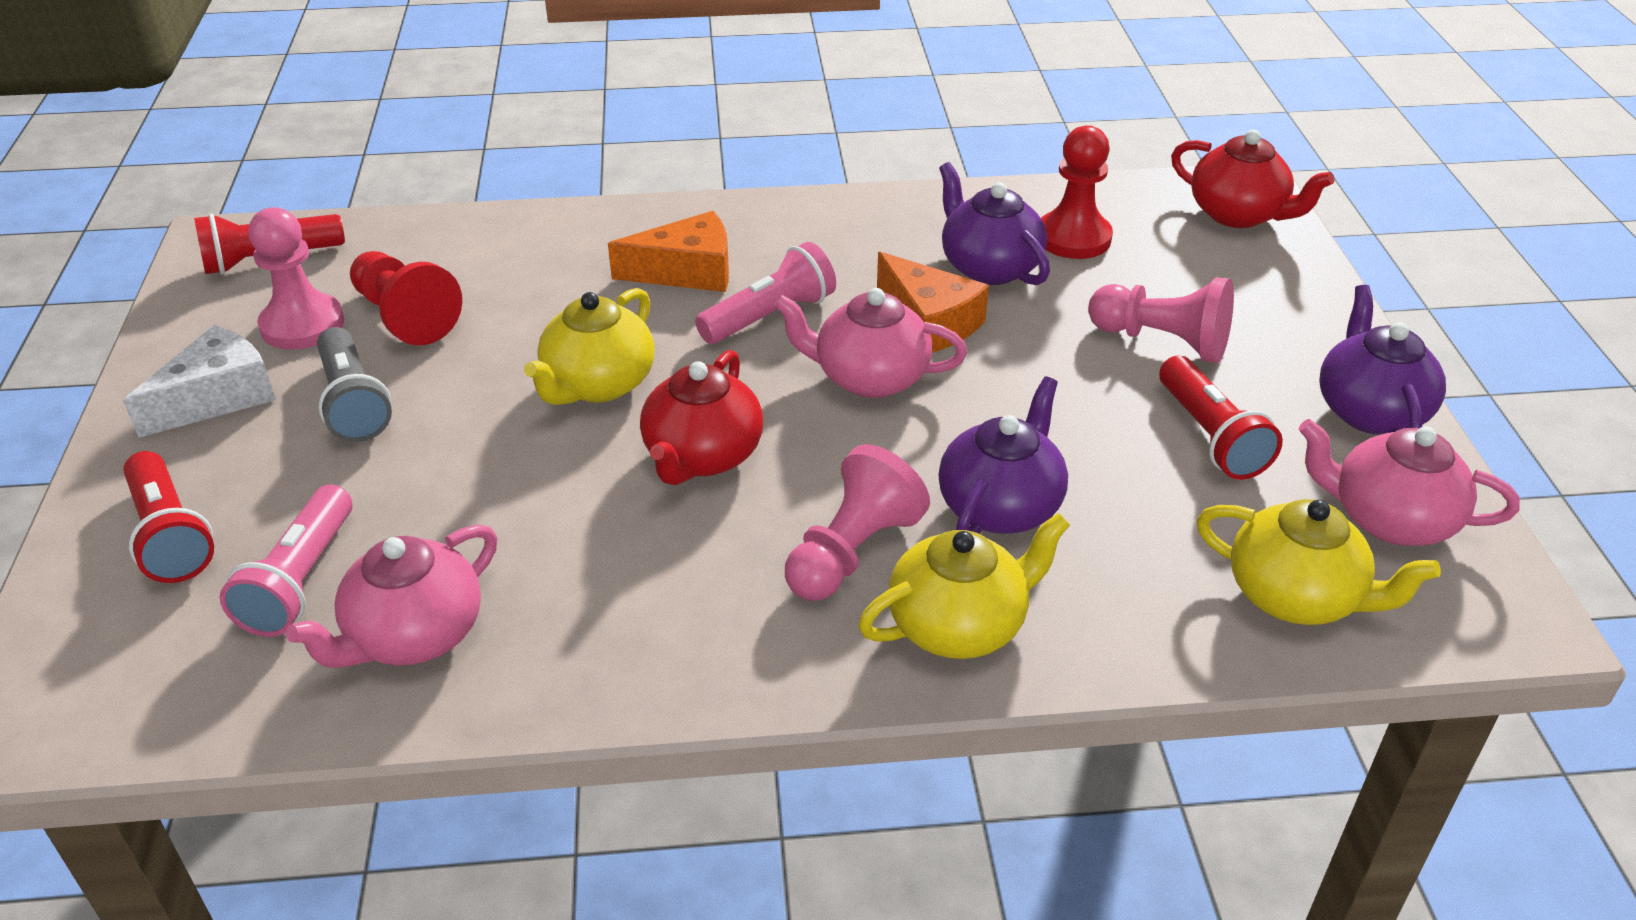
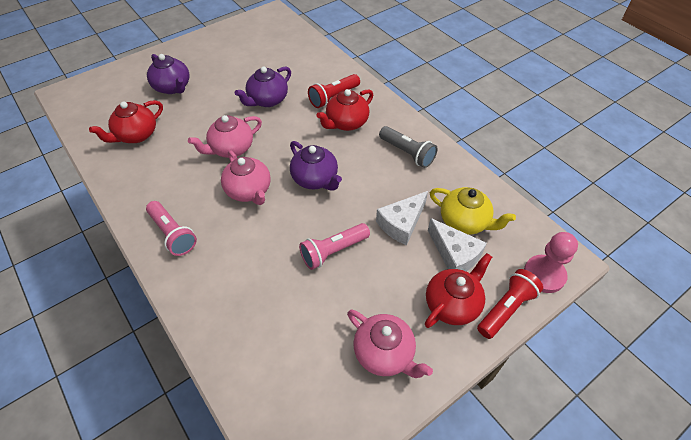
orange cheese: [608,211,729,292] [877,252,989,353] = 2 -> none = 0
pink pawn: [249,207,344,350] [785,444,930,601] [1088,277,1234,363] = 3 -> [524,232,578,293] = 1
red flashlight: [123,451,214,583] [194,214,345,274] [1159,356,1283,480] = 3 -> [308,74,360,108] [477,269,543,339] = 2
red pawn: [350,251,462,345] [1041,125,1113,259] = 2 -> none = 0
red teapot: [640,350,763,485] [1171,130,1335,228] = 2 -> [89,100,163,143] [316,89,373,131] [425,253,492,328] = 3
white cheese: [123,325,276,438] = 1 -> [376,191,428,245] [428,218,487,272] = 2
yellow teapot: [524,288,655,405] [858,513,1070,659] [1197,499,1441,625] = 3 -> [430,187,516,235] = 1

